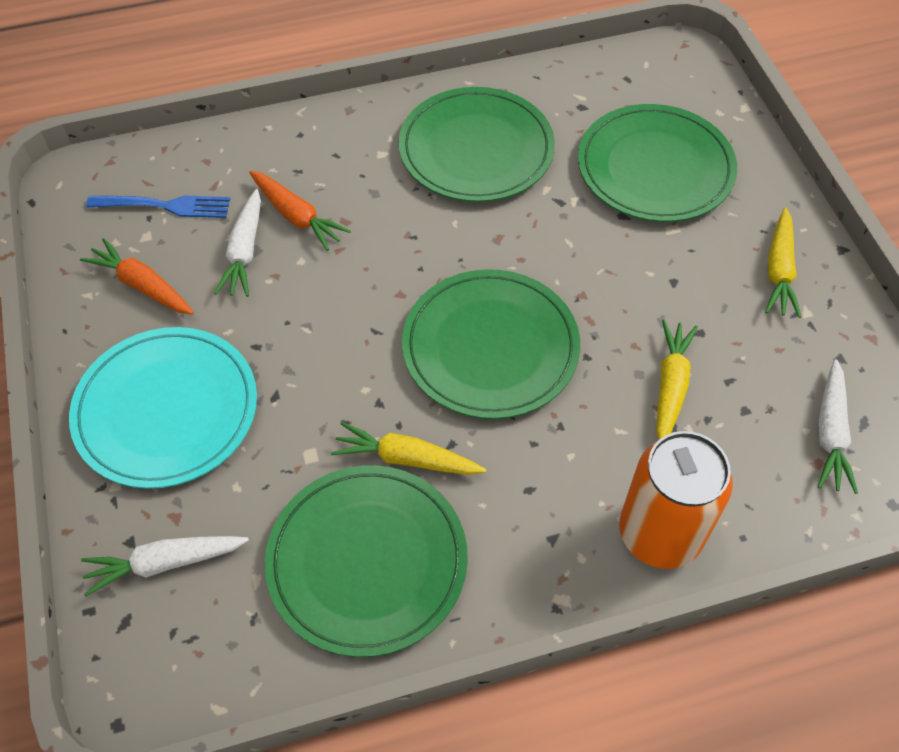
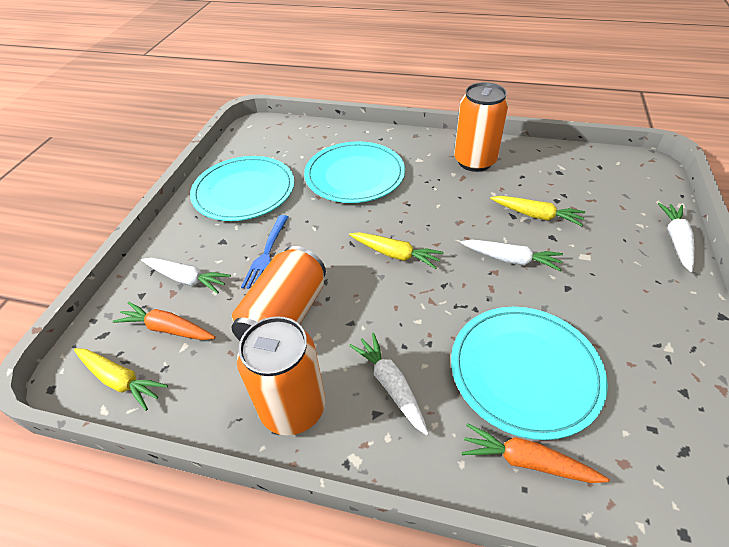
green plate: [265,465,468,657] [399,87,555,202] [402,269,580,419] [578,104,737,222] = 4 -> none = 0
orange can: [619,431,733,569] = 1 -> [232,246,326,341] [237,316,325,435] [454,82,509,172] = 3
turquoise plate: [69,327,257,489] = 1 -> [190,156,294,221] [304,141,405,203] [451,307,608,440] = 3
white carrot: [81,536,249,597] [214,189,261,297] [818,359,858,494] = 3 -> [141,258,231,294] [349,333,429,436] [460,240,563,271] [658,203,694,272] = 4

